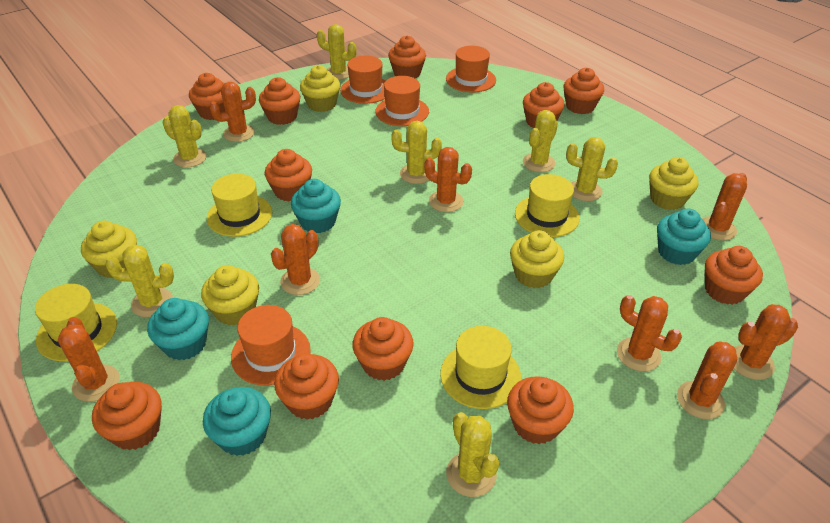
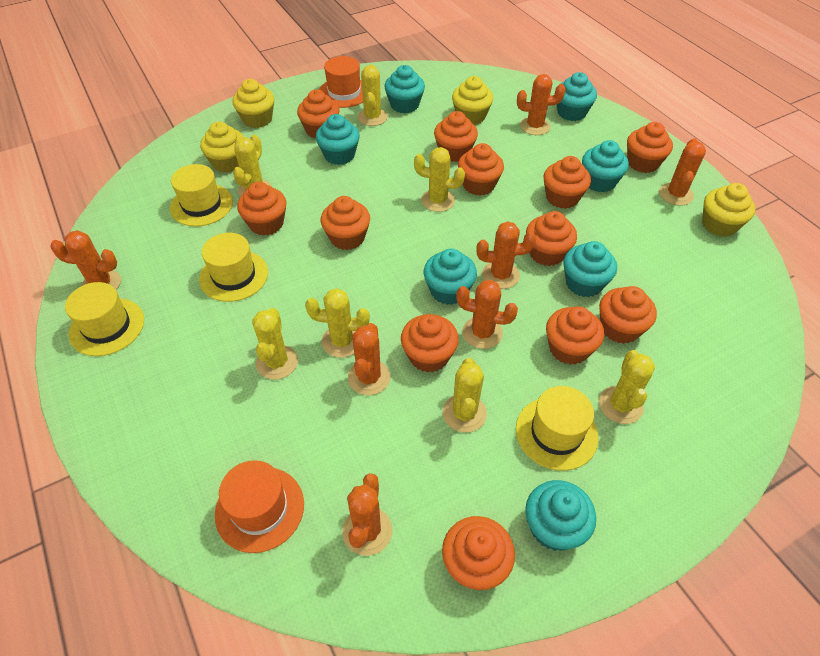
orange cactus: [58,317,120,402] [209,82,256,142] [271,224,320,295] [424,147,472,212] [617,295,682,371] [677,341,738,419] [703,173,747,240] [734,304,798,380] = 8 -> [50,230,121,290] [342,473,392,556] [348,323,390,395] [456,280,518,349] [477,221,536,289] [517,74,565,135] [659,138,706,206] = 7
orange cupcake: [92,382,162,450] [189,73,225,120] [259,77,300,125] [265,149,312,202] [274,354,339,420] [352,317,414,381] [388,36,426,78] [507,376,574,444] [523,82,565,128] [563,68,604,114] [705,246,763,305] = 11 -> [237,182,287,236] [297,89,340,138] [321,196,370,250] [401,314,459,372] [434,111,478,162] [442,516,515,590] [458,143,504,196] [526,211,577,266] [544,156,591,209] [546,307,604,365] [599,286,657,344] [627,122,673,173] = 12
orange hat: [231,305,311,385] [340,55,386,104] [375,76,429,126] [446,46,496,92] = 4 -> [215,460,304,553] [319,56,363,108] = 2
turquoise cupcake: [147,298,209,360] [203,387,271,456] [291,179,341,233] [657,208,711,265] = 4 -> [316,114,360,165] [384,65,425,113] [424,249,477,305] [525,480,596,551] [557,72,597,121] [563,241,617,297] [582,140,629,192] = 7
yellow cupcake: [81,221,137,278] [201,265,259,326] [300,65,340,112] [510,230,564,288] [649,157,699,210] = 5 -> [200,121,244,173] [232,79,274,128] [452,76,493,125] [702,183,756,237] = 4

